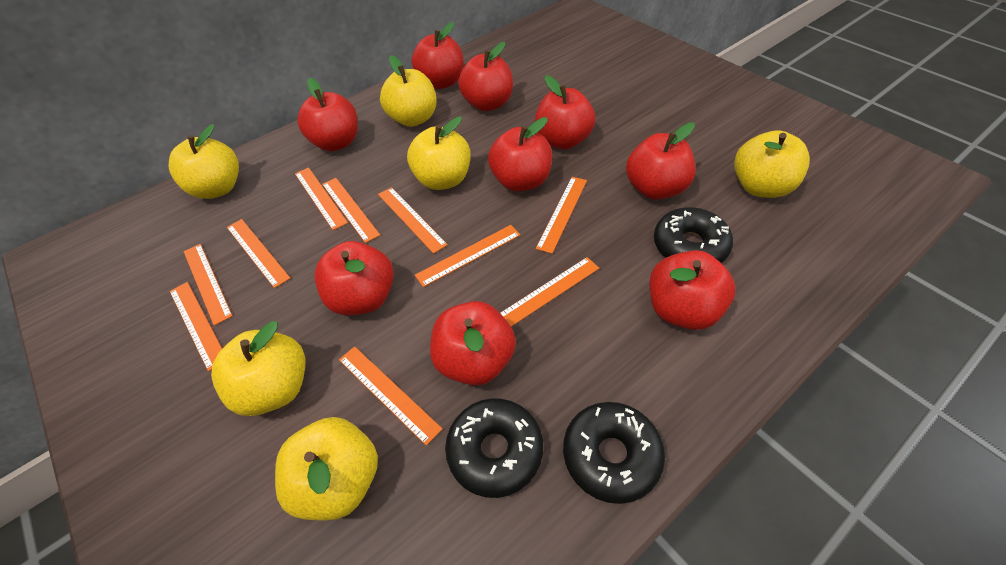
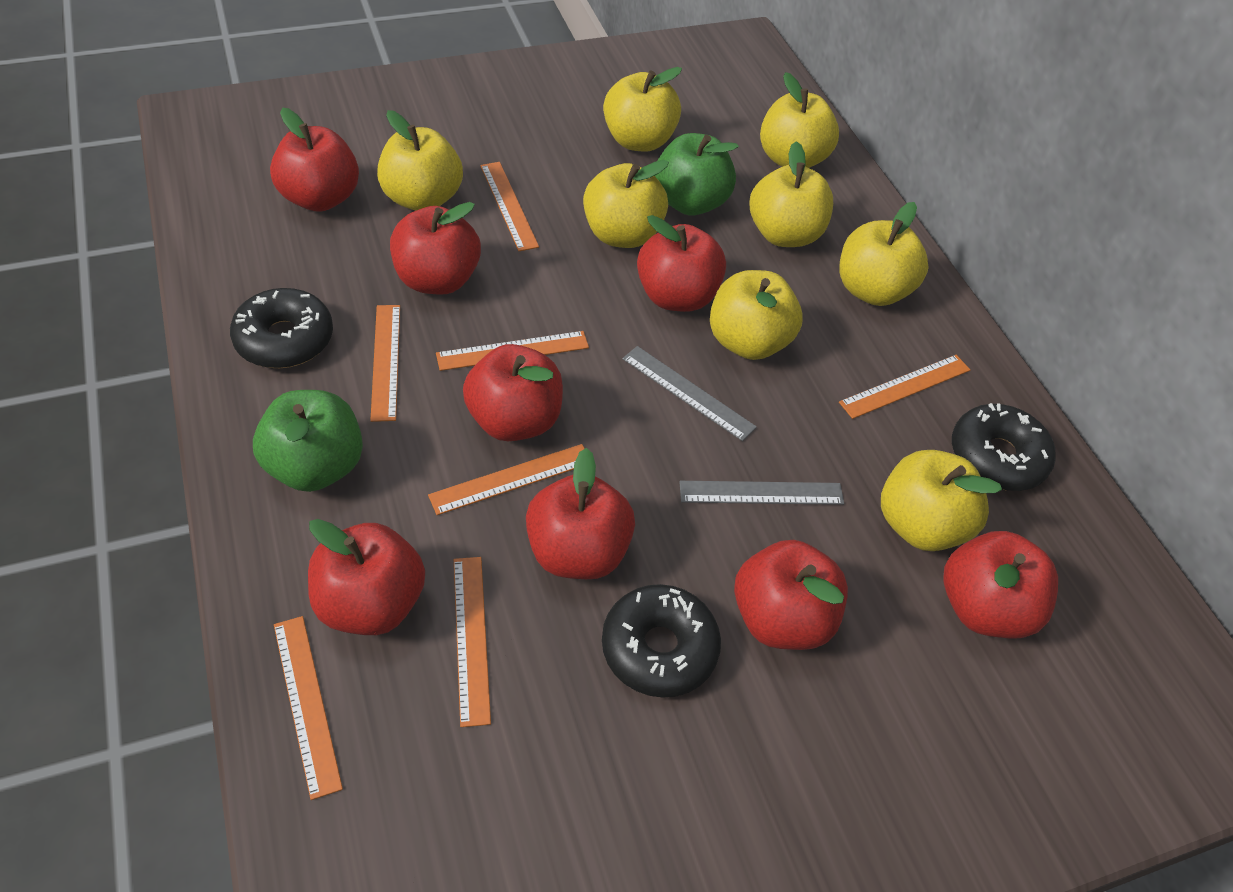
green apple: none = 0 -> [253,390,363,492] [655,133,739,216] = 2
grey ruler: none = 0 -> [622,346,757,441] [679,481,844,505] = 2
orange ruler: [170,282,222,371] [183,244,233,325] [227,219,290,288] [295,167,348,230] [322,178,380,243] [339,347,442,446] [378,187,448,254] [415,225,520,287] [500,257,599,327] [536,177,587,254] = 10 -> [274,616,343,800] [370,305,400,422] [428,444,585,515] [436,331,589,371] [454,557,491,727] [480,162,539,251] [839,355,970,419] = 7
red apple: [297,78,358,151] [315,241,394,315] [412,22,464,89] [430,301,516,386] [458,42,513,111] [488,117,552,191] [535,75,595,149] [626,122,696,200] [649,250,735,330] = 9 -> [270,108,359,212] [308,519,425,635] [390,202,481,295] [463,344,563,441] [526,448,635,579] [637,215,726,312] [734,540,848,650] [943,531,1058,639] = 8
yellow apple: [169,124,239,199] [211,321,306,416] [275,417,378,521] [380,55,437,127] [407,117,471,190] [734,130,810,198] = 6 -> [377,110,463,211] [583,160,669,248] [603,67,682,152] [710,270,802,360] [750,141,833,247] [760,72,839,168] [840,202,929,306] [881,450,1002,551] = 8

